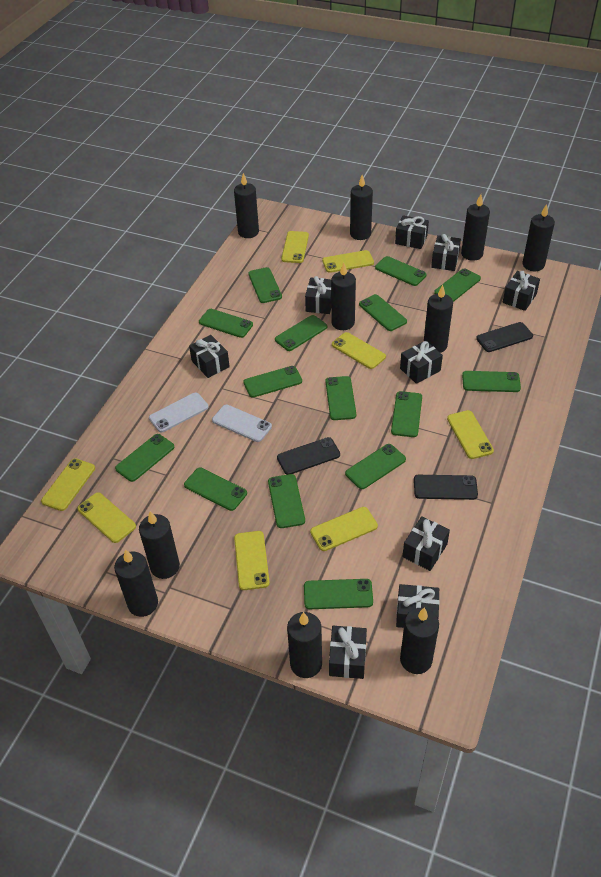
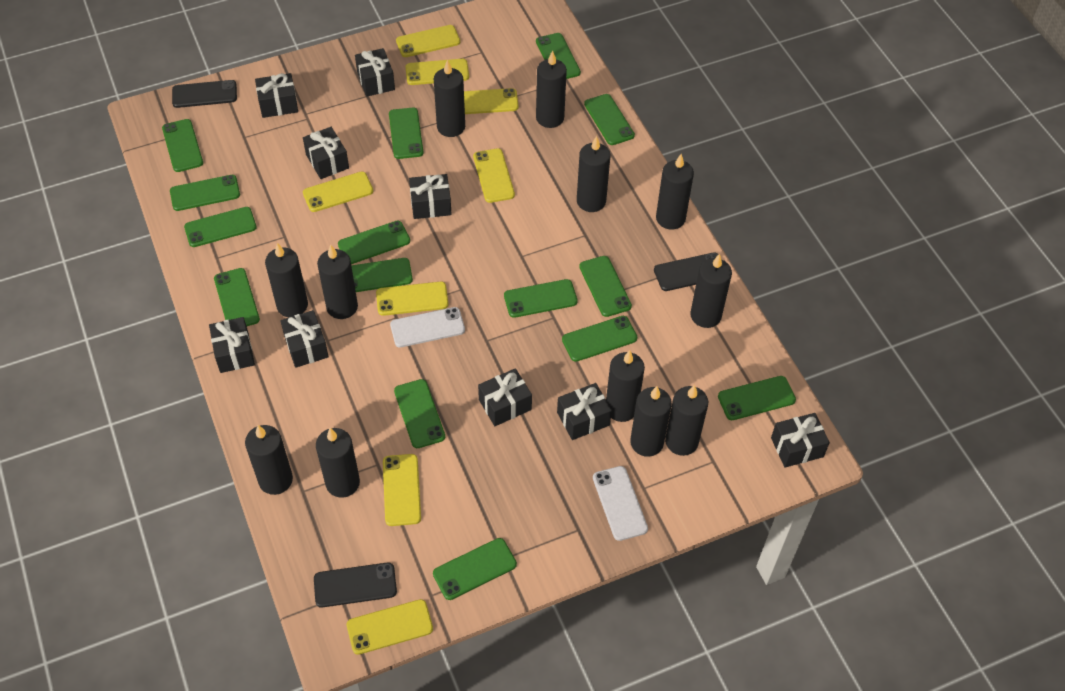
black candle: [114,549,158,617] [139,511,180,579] [234,173,259,238] [287,612,322,678] [331,263,356,330] [350,175,373,240] [400,608,439,674] [424,285,453,353] [461,194,490,261] [523,204,555,271] = 10 -> [245,425,293,495] [265,243,308,317] [316,428,360,498] [317,244,358,319] [434,60,465,137] [536,50,567,128] [577,136,610,212] [606,350,645,422] [630,386,672,457] [656,154,694,229] [665,385,708,456] [690,254,732,328] = 12

